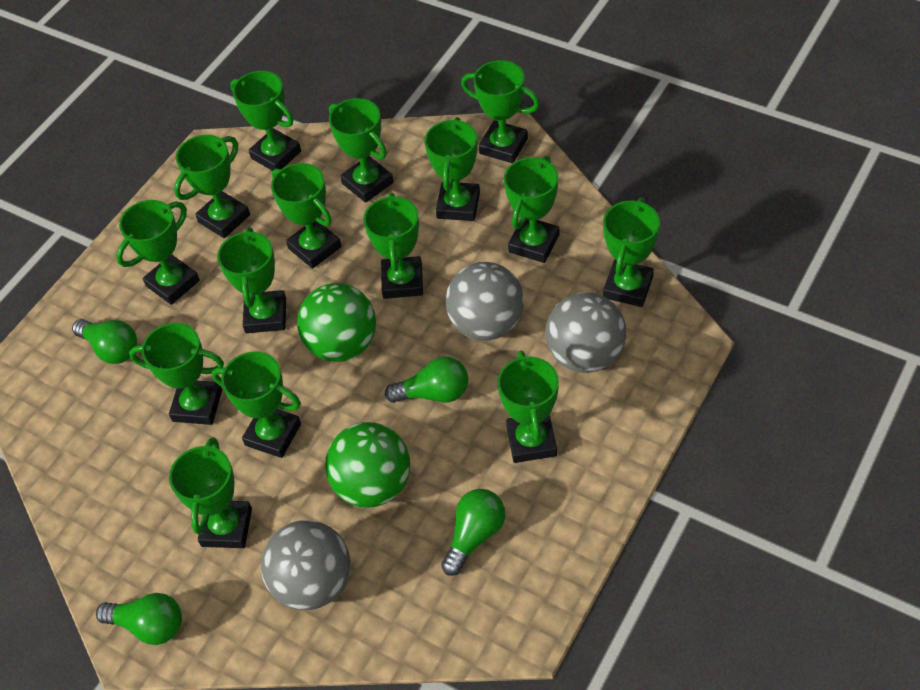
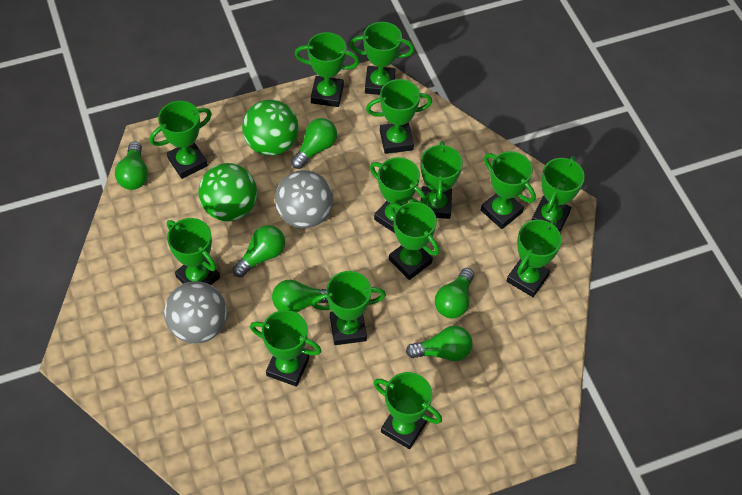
green light bulb: [72,319,137,364] [96,593,182,645] [385,357,468,403] [441,489,505,576] = 4 -> [115,141,148,190] [232,225,285,277] [272,280,328,313] [291,118,337,169] [406,326,472,361] [435,268,474,318] = 6
green trophy: [116,200,200,305] [129,323,224,425] [169,437,252,548] [174,135,250,238] [212,352,301,458] [217,228,286,333] [230,71,301,171] [271,163,341,269] [329,98,394,203] [363,193,423,299] [424,117,480,221] [461,60,540,163] [497,350,559,463] [504,156,559,263] [603,198,660,307] = 15 -> [150,101,212,179] [167,218,220,285] [250,310,321,387] [295,32,359,107] [311,271,386,345] [350,22,415,95] [366,79,432,154] [370,157,427,233] [373,372,442,449] [389,202,439,280] [421,141,463,219] [481,151,536,229] [507,219,562,297] [532,156,585,232] = 14
grey ball: [261,520,351,610] [446,262,524,341] [545,292,626,373] = 3 -> [164,281,227,344] [275,170,333,229] = 2

